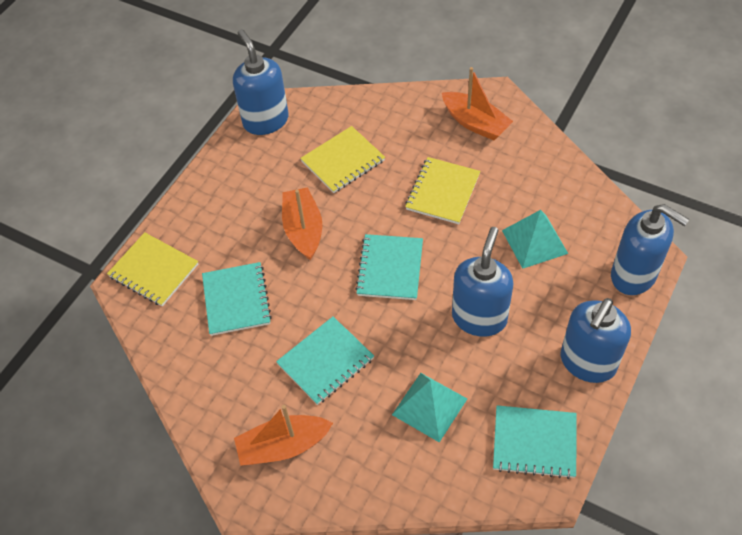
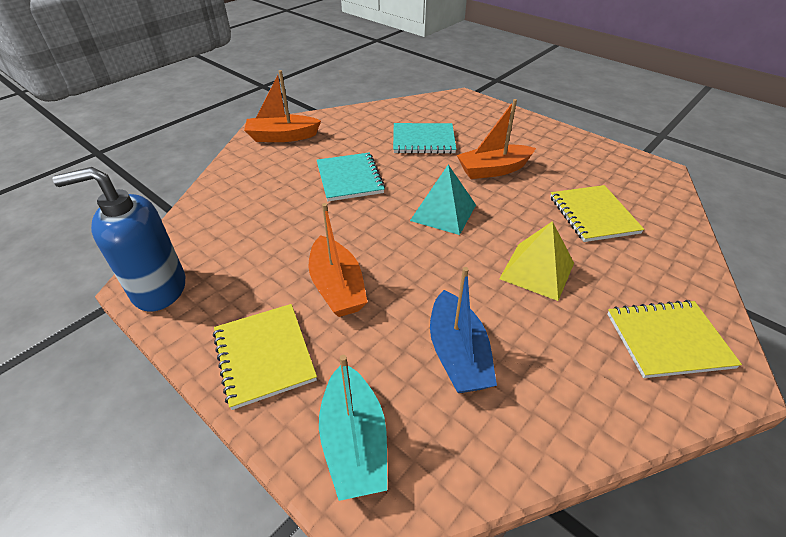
blue boat: none = 0 -> [430,267,497,393] = 1
blue soap dispenser: [233,29,289,135] [452,227,513,337] [561,298,631,383] [611,204,689,295] = 4 -> [52,167,185,312] = 1
turquoise boat: none = 0 -> [319,355,387,501] = 1
turquoise notebook: [202,262,272,336] [276,317,374,405] [355,234,423,300] [493,405,577,479] = 4 -> [317,153,385,202] [393,123,456,154] = 2
turquoise pyramid: [392,373,467,443] [502,210,568,269] = 2 -> [410,165,476,235] = 1
yellow pyramid: none = 0 -> [499,221,574,301] = 1

